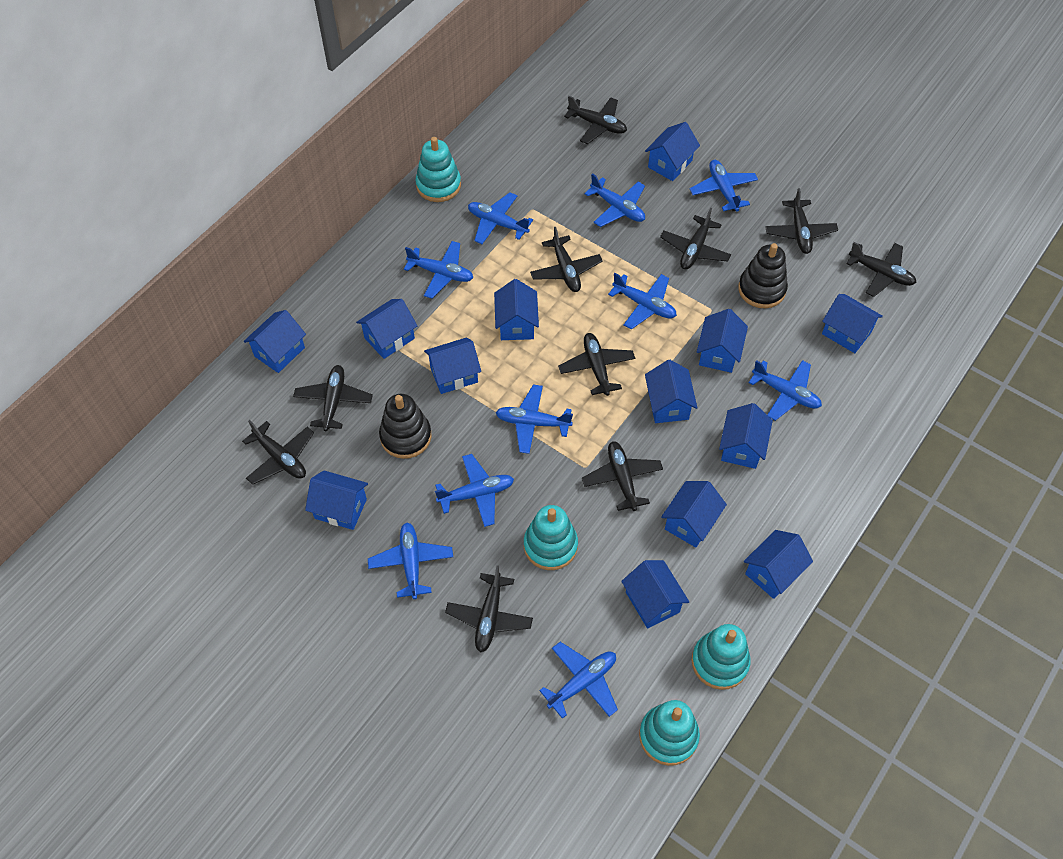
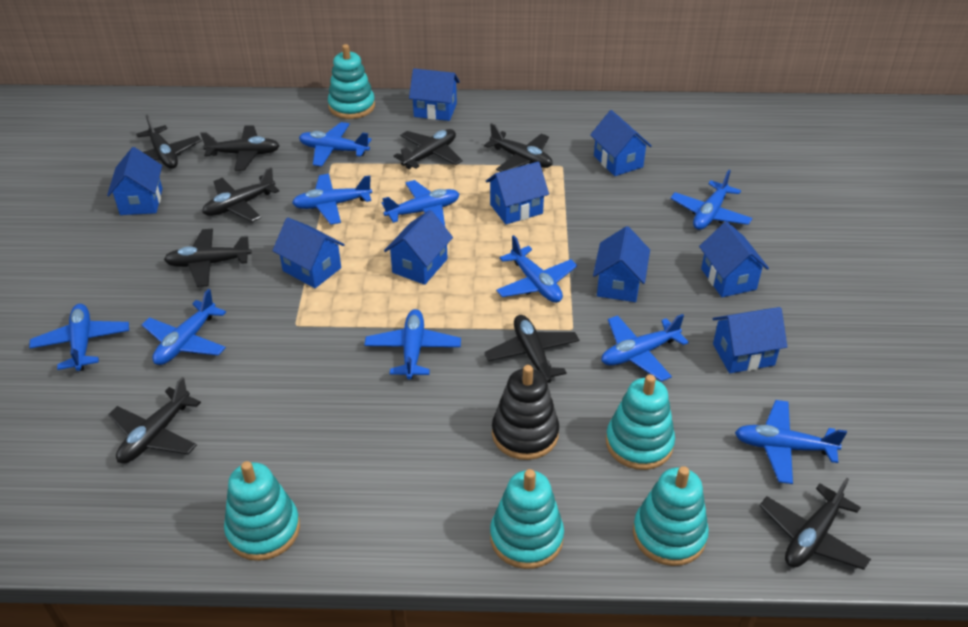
black plane: [242,420,314,485] [293,365,373,431] [445,565,533,653] [530,227,603,292] [558,333,635,396] [564,96,627,144] [582,441,663,511] [660,207,731,270] [765,188,838,254] [846,242,916,297] = 10 -> [108,377,201,463] [136,115,202,169] [164,229,252,287] [200,125,280,171] [202,167,279,222] [394,129,462,169] [484,123,552,172] [484,315,579,383] [759,478,871,570] = 9
black stacking toy: [379,394,431,459] [738,243,788,308] = 2 -> [492,365,559,460] = 1
blue house: [244,310,306,373] [305,470,368,530] [356,299,417,359] [424,337,481,394] [494,279,539,340] [621,560,689,629] [645,122,700,181] [645,360,697,423] [661,481,727,548] [697,309,748,373] [719,403,773,469] [744,530,813,599] [822,294,883,353] = 13 -> [107,147,163,215] [272,218,345,288] [384,210,453,285] [409,69,460,121] [486,161,549,224] [590,110,652,176] [593,226,650,302] [699,222,769,297] [712,307,787,373] = 9
turquoise stacking toy: [416,137,461,202] [524,505,578,570] [639,700,700,766] [692,624,751,690] = 4 -> [224,461,300,561] [328,44,375,119] [490,469,564,569] [606,374,675,470] [633,466,709,566] = 5

